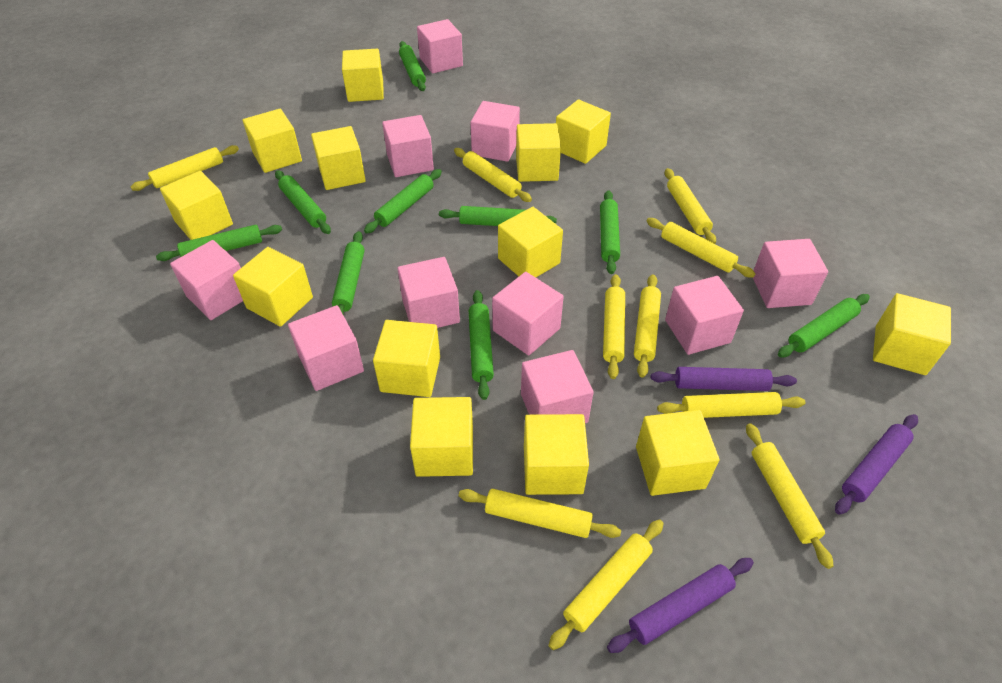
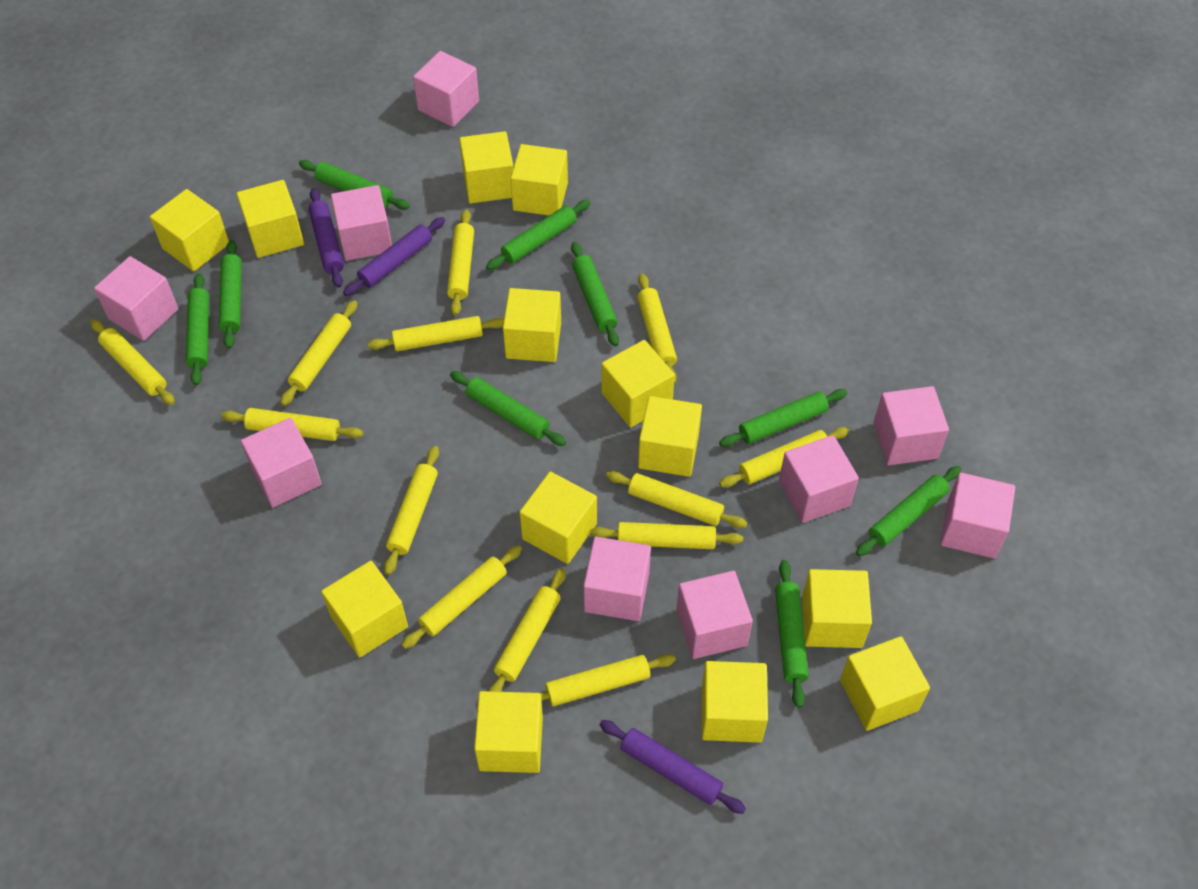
pink cube: [170,240,243,320] [288,305,364,391] [382,115,434,177] [397,257,460,328] [417,19,463,74] [470,101,520,162] [492,272,564,356] [521,350,594,423] [665,276,744,355] [753,239,828,308] = 10 -> [94,256,178,341] [241,418,322,508] [331,185,392,261] [413,51,479,127] [583,537,651,621] [676,571,753,659] [779,435,859,523] [874,386,949,465] [940,473,1015,558] = 9
yellow rolling pin: [131,145,239,191] [454,148,532,202] [459,489,621,538] [548,519,664,650] [603,274,625,379] [634,274,661,378] [646,218,755,278] [657,392,806,418] [665,168,716,244] [746,423,833,569] = 10 -> [91,320,175,405] [221,408,363,441] [280,300,358,406] [368,316,504,351] [384,446,439,575] [401,545,522,649] [447,209,474,316] [488,568,566,692] [540,654,676,706] [590,522,743,549] [606,471,747,529] [637,274,677,384] [719,427,849,488] = 13

